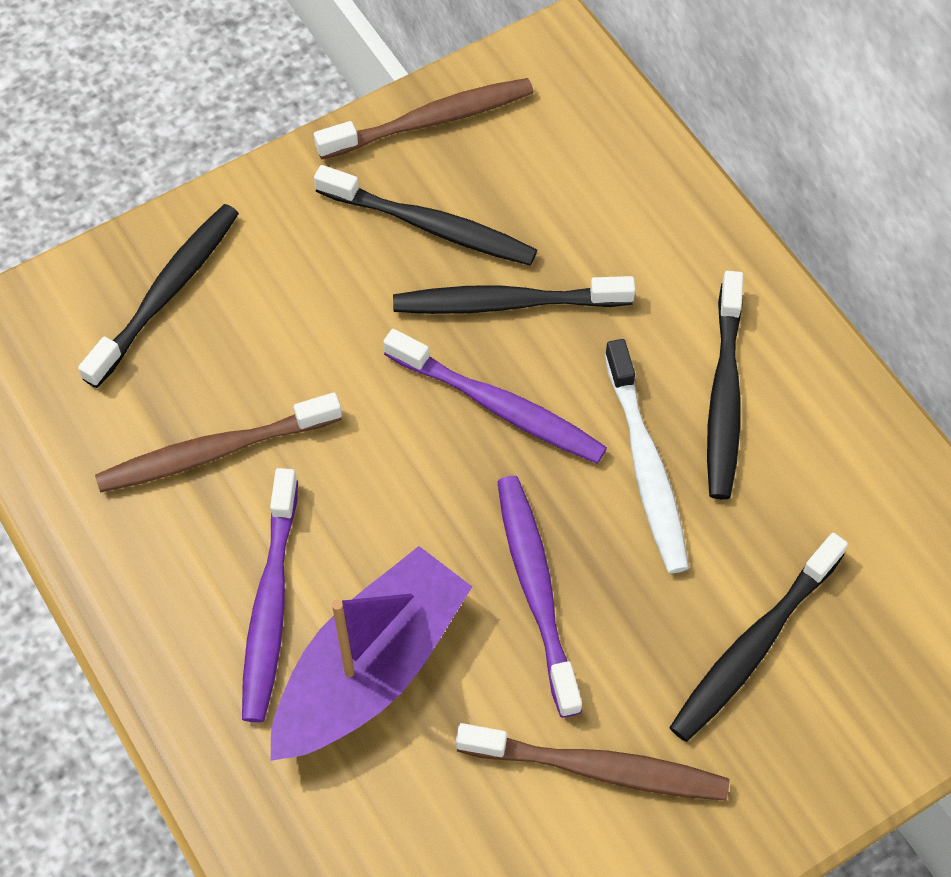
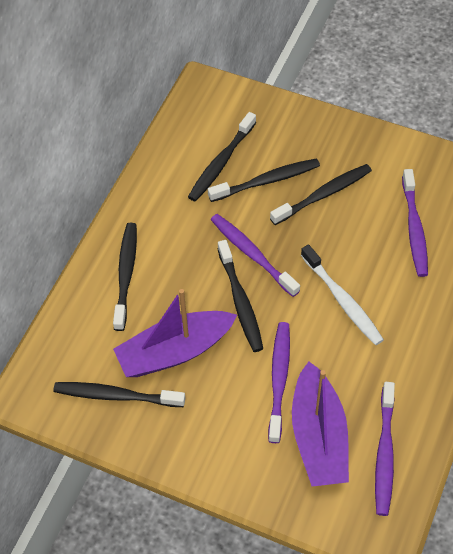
black toothbrush: [78,204,239,388] [314,165,537,266] [393,276,635,314] [669,533,848,742] [707,271,743,500] = 5 -> [53,382,185,407] [113,223,137,331] [188,112,256,202] [208,158,320,202] [218,240,263,352] [270,164,372,225] = 6
brown toothbrush: [95,393,342,493] [314,78,534,160] [456,723,730,801] = 3 -> none = 0
purple boat: [270,546,472,761] = 1 -> [113,289,237,377] [292,362,349,487] = 2
purple toothbrush: [242,468,298,723] [383,329,607,464] [497,476,582,718] = 3 -> [211,214,300,297] [268,322,290,443] [375,382,395,516] [402,169,428,277] = 4

